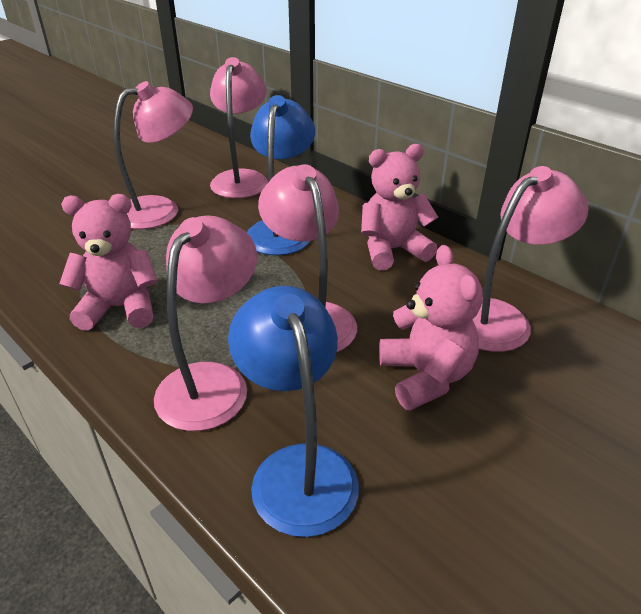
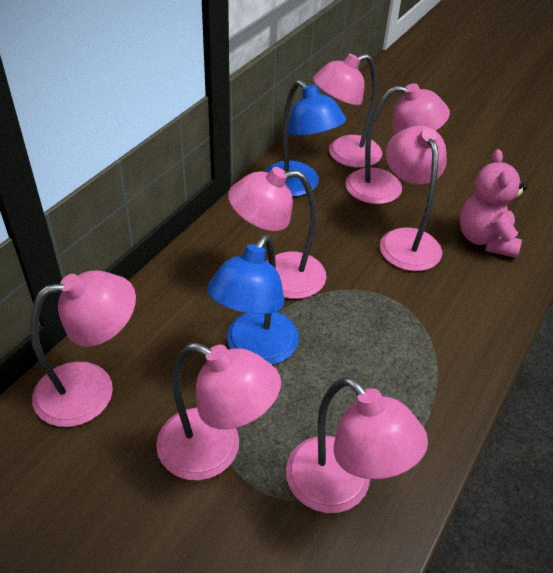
pink lamp: [114,81,193,229] [154,215,257,431] [210,57,268,198] [258,164,357,352] [472,166,589,352] = 5 -> [30,270,136,427] [156,343,281,480] [228,167,327,299] [286,377,428,513] [313,53,382,168] [345,83,450,204] [380,125,447,271] = 7
pink teddy bear: [59,194,157,331] [361,144,438,270] [379,245,482,411] = 3 -> [460,149,527,258] = 1

